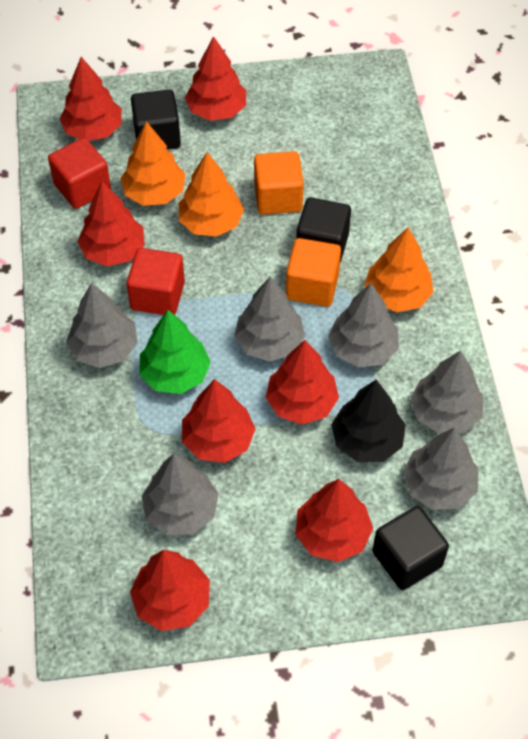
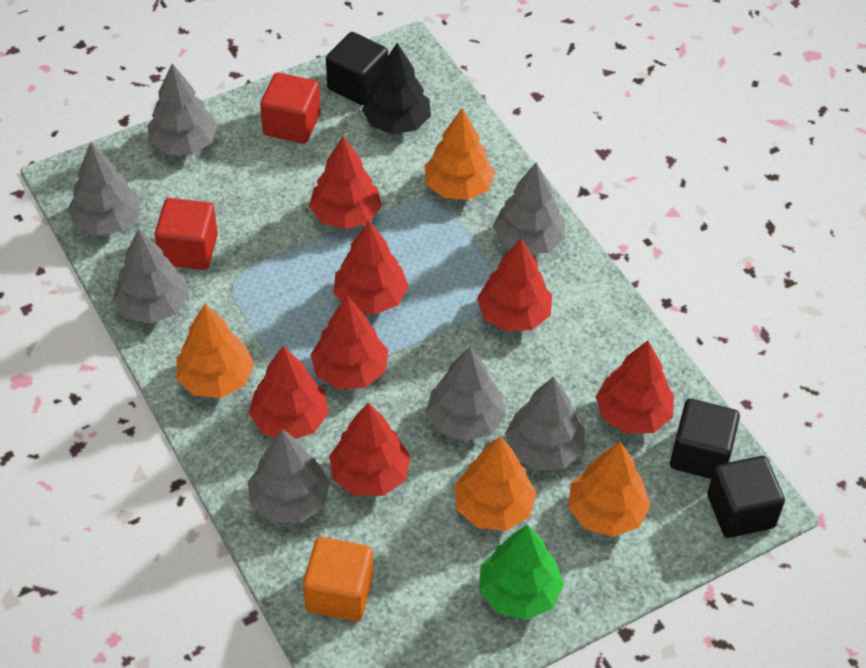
grey tree: [66,283,137,368] [142,454,219,535] [234,277,305,361] [328,283,398,367] [403,427,479,510] [410,351,483,434] = 6 -> [67,142,140,236] [112,229,189,324] [147,63,218,155] [248,429,330,523] [426,346,506,442] [493,162,565,254] [505,376,585,471] = 7
orange cube: [254,151,304,215] [286,238,341,307] = 2 -> [303,537,373,621] = 1
orange tree: [120,121,186,206] [179,152,244,237] [364,228,434,312] = 3 -> [176,304,254,398] [425,108,495,200] [455,436,537,531] [568,442,651,537] = 4

